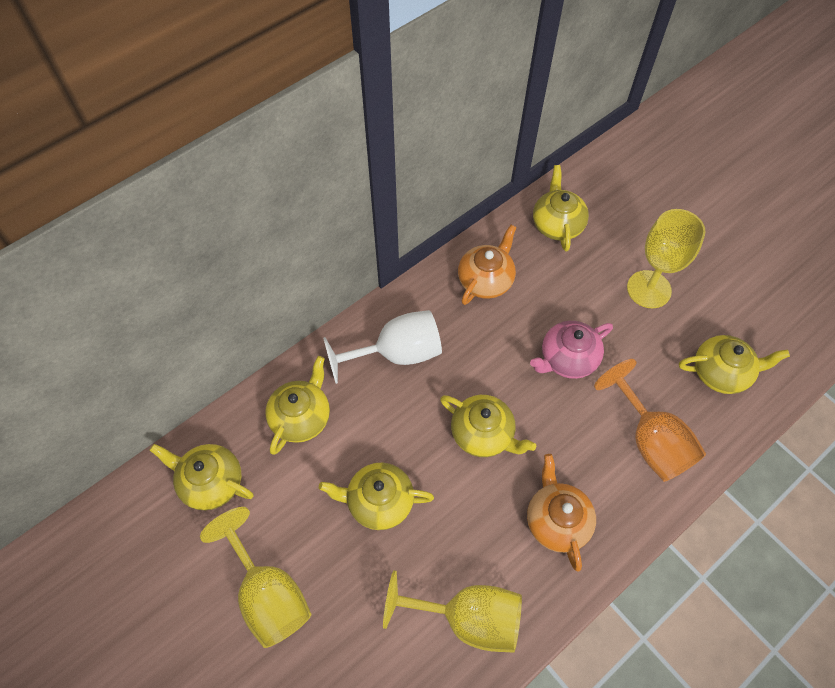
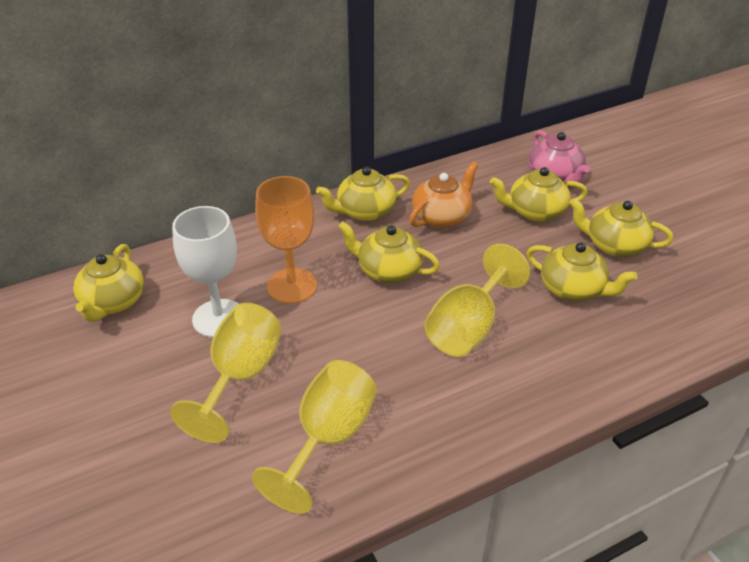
orange teapot: [458,225,517,305] [527,454,596,572] = 2 -> [409,162,479,228] = 1

